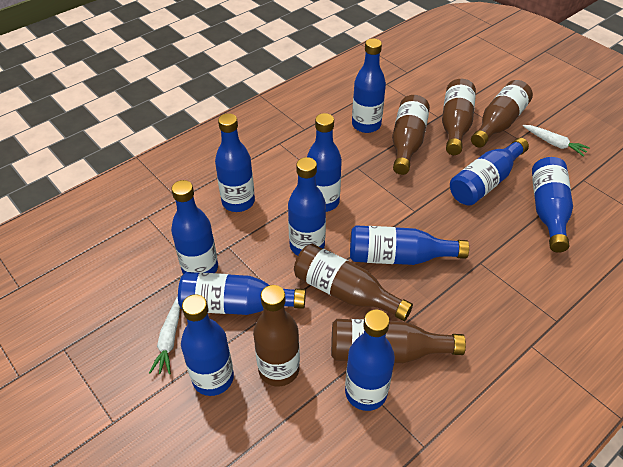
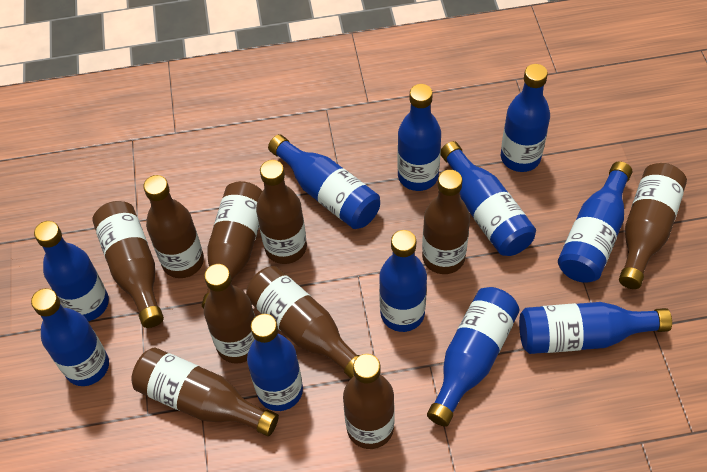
brown bottle: [253,285,300,386] [294,244,413,321] [331,319,466,363] [392,95,430,175] [442,79,476,155] [471,80,533,148] = 6 -> [92,201,164,328] [131,347,279,436] [143,175,204,278] [202,181,262,309] [204,264,255,364] [246,266,360,378] [256,160,307,264] [343,354,394,449] [422,170,470,274] [619,163,687,289] = 10
white carrot: [149,297,180,374] [523,125,590,157] = 2 -> none = 0

